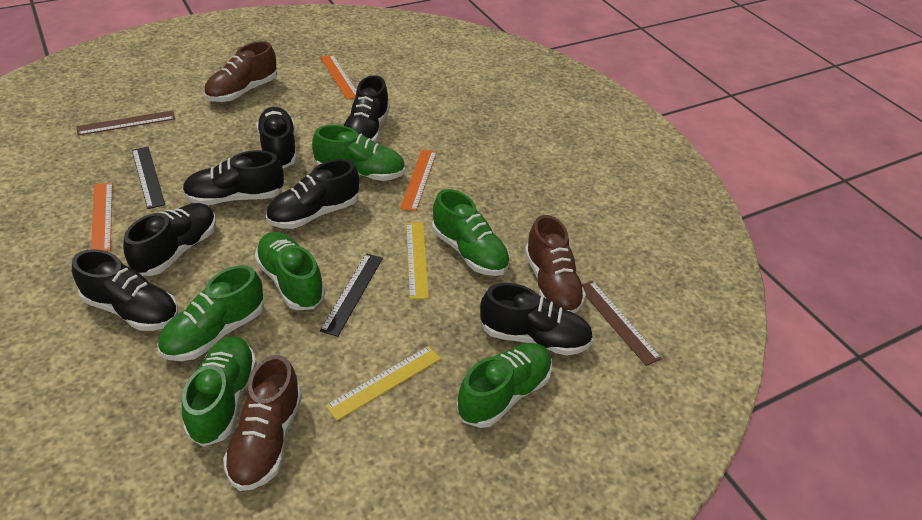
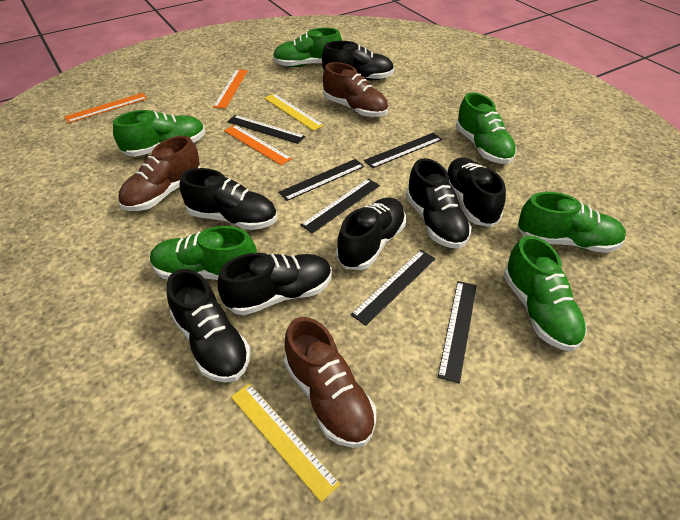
black ruler: [132,147,165,209] [320,253,383,337] = 2 -> [227,115,305,144] [278,159,364,201] [300,179,380,233] [351,250,435,326] [364,133,442,168] [438,281,477,383] = 6
brown ruler: [76,110,175,136] [582,281,662,366] = 2 -> none = 0

